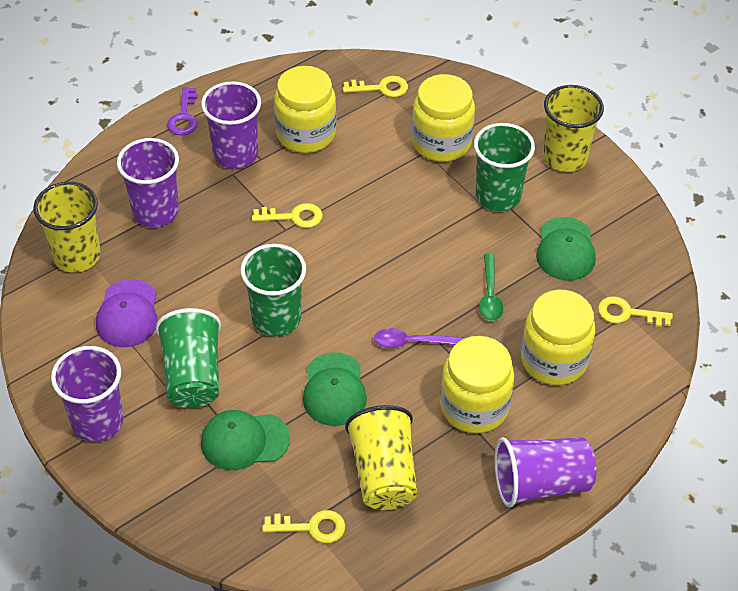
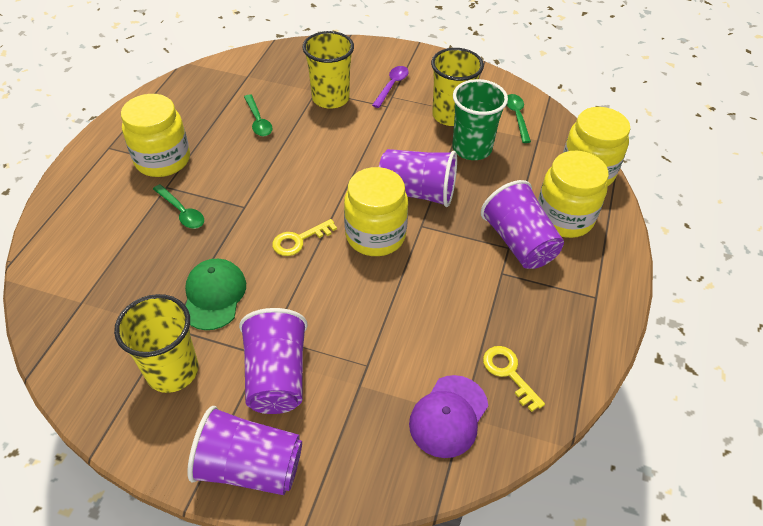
green cap: [201,410,290,470] [303,352,367,426] [536,217,596,281] = 3 -> [185,259,246,330] = 1
green cup: [156,308,221,408] [240,244,306,336] [474,123,535,211] = 3 -> [452,79,508,160] = 1
green spoon: [479,254,503,321] = 1 -> [153,184,204,229] [244,94,272,136] [507,94,531,143] = 3
purple key: [167,87,198,136] = 1 -> none = 0
yellow key: [252,203,323,228] [262,510,345,543] [343,76,408,97] [598,296,673,327] = 4 -> [272,219,337,256] [483,346,545,412] = 2

